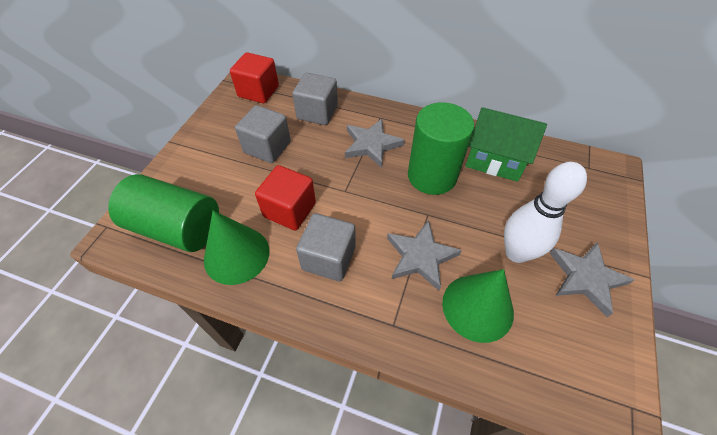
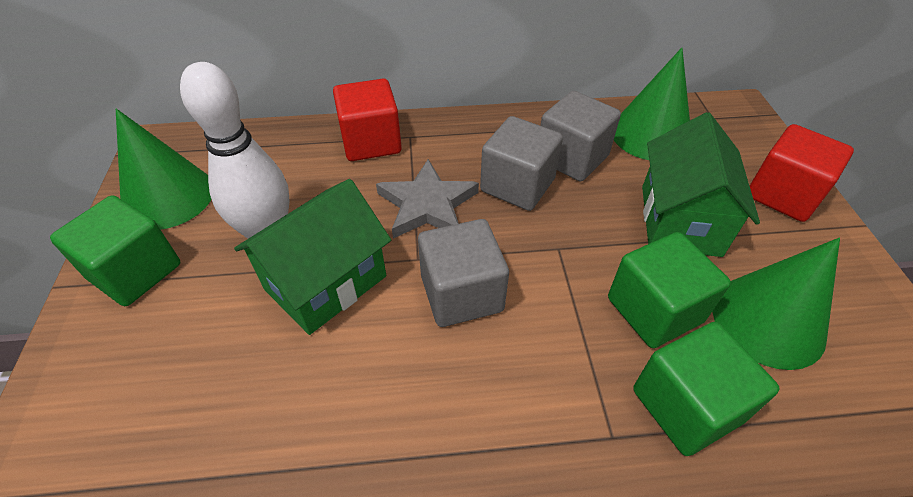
green cone: [204,210,269,285] [442,269,514,343] = 2 -> [116,109,211,230] [614,48,690,160] [712,238,840,370] = 3
green cube: none = 0 -> [50,195,180,306] [608,232,731,348] [633,322,779,456] = 3
green cylinder: [108,174,219,252] [408,102,474,195] = 2 -> none = 0
green house: [465,107,547,182] = 1 -> [234,179,391,335] [642,112,760,257] = 2
grey star: [345,119,405,168] [387,220,462,291] [550,242,635,317] = 3 -> [376,159,479,238] = 1

